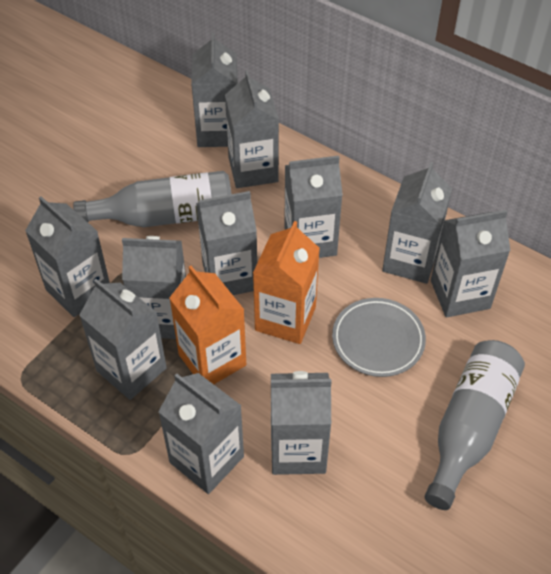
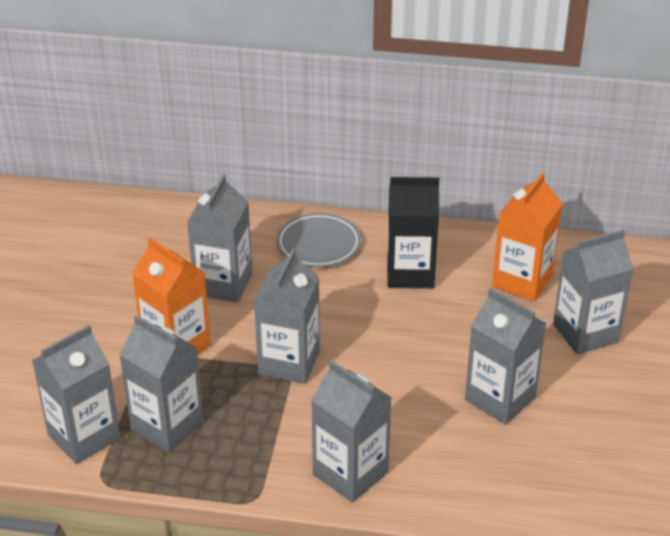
black carton: none = 0 -> [387,177,439,288] = 1
grey bottle: [73,171,232,227] [425,340,525,510] = 2 -> none = 0
grey carton: [25,196,110,317] [79,279,167,400] [122,236,186,339] [158,373,244,494] [191,33,238,147] [196,191,257,295] [225,70,279,188] [271,371,332,475] [284,156,343,258] [382,162,452,284] [431,210,511,317] = 11 -> [32,325,121,464] [119,315,204,452] [187,174,252,303] [254,249,320,384] [311,360,392,503] [465,288,546,425] [553,229,634,355] = 7

